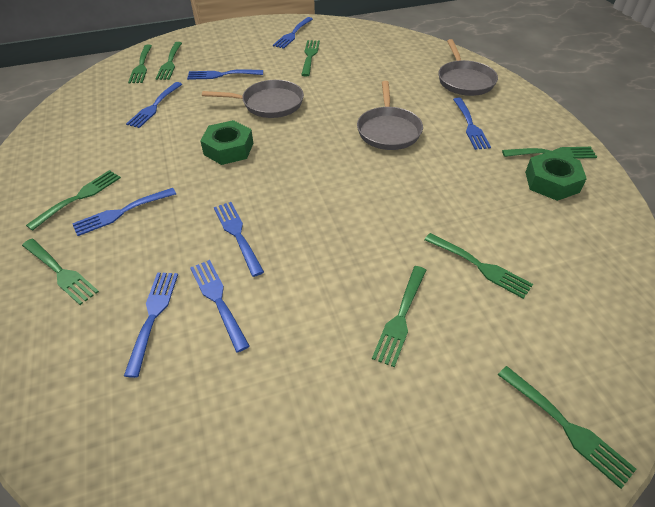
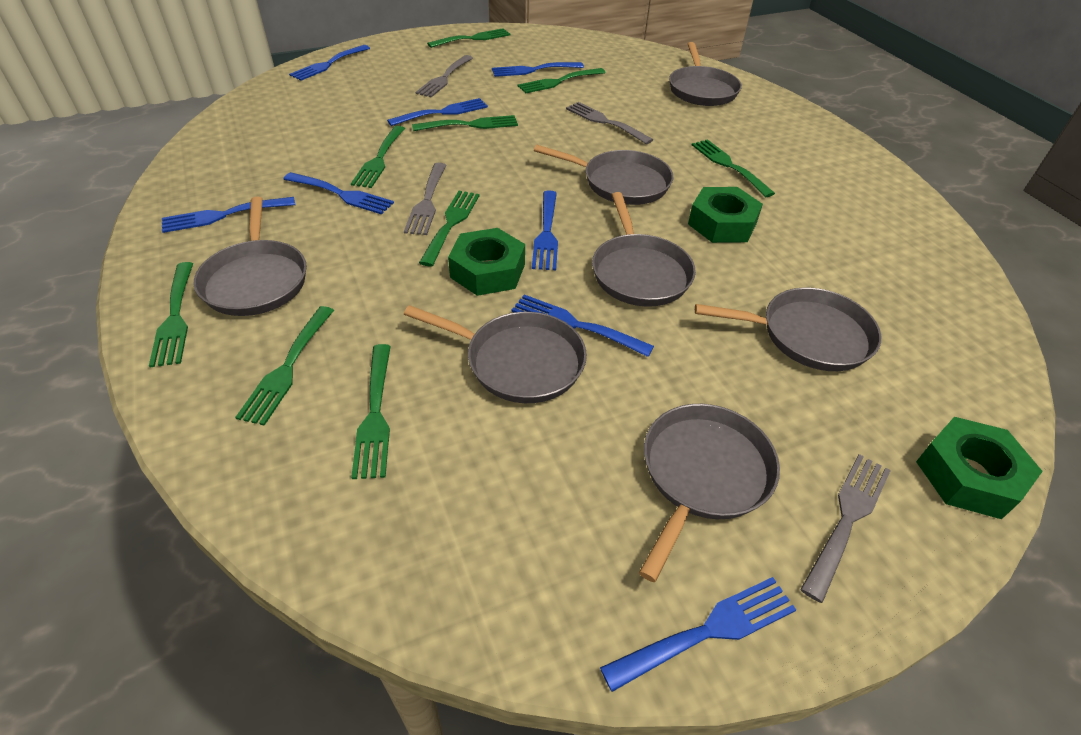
green nut: [200,120,253,165] [525,151,587,201] = 2 -> [448,228,525,296] [688,187,763,243] [916,417,1043,519] = 3
grey fork: none = 0 -> [404,163,447,235] [415,55,473,97] [566,102,653,144] [800,454,891,603] = 4
grey pan: [202,80,304,118] [357,81,423,150] [439,39,498,96] = 3 -> [194,197,307,316] [404,305,587,403] [534,145,673,205] [592,192,696,307] [639,404,780,582] [669,42,742,106] [695,287,881,371] = 7

